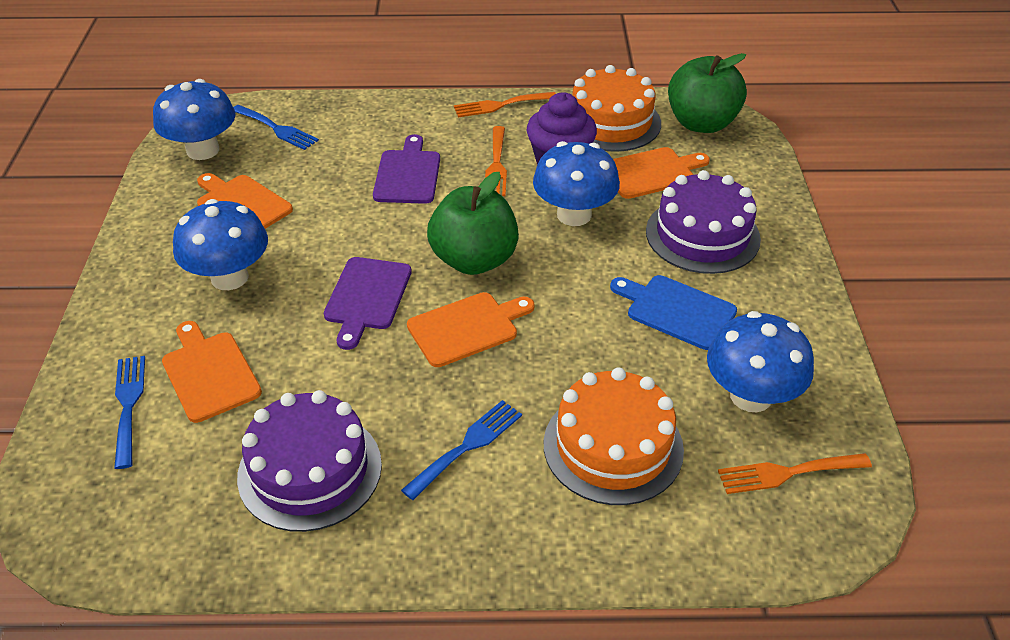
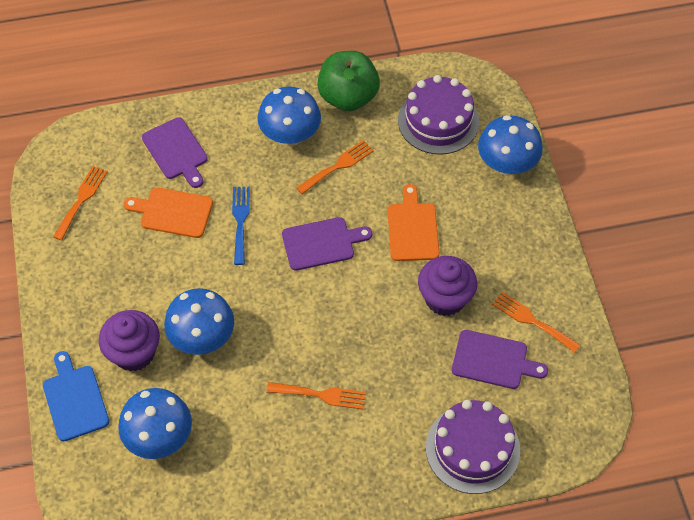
blue fork: [114,356,145,469] [233,105,319,150] [401,400,522,500] = 3 -> [232,187,250,265] = 1
green apple: [427,172,519,275] [668,53,747,133] = 2 -> [317,51,380,111] = 1
orange cake: [544,368,684,505] [573,65,661,152] = 2 -> none = 0
orange cutting board: [162,321,262,423] [197,173,293,229] [407,292,535,367] [613,147,710,199] = 4 -> [123,187,213,238] [388,184,440,261] = 2
orange fork: [454,92,556,117] [485,126,507,196] [718,453,872,494] = 3 -> [53,166,108,241] [266,382,366,409] [296,140,374,194] [492,292,580,353] = 4
purple cupcake: [527,92,597,165] = 1 -> [99,310,160,371] [418,256,477,316] = 2
purple cutting board: [324,257,412,350] [373,134,440,204] = 2 -> [142,117,208,188] [282,217,372,271] [452,330,548,389] = 3

